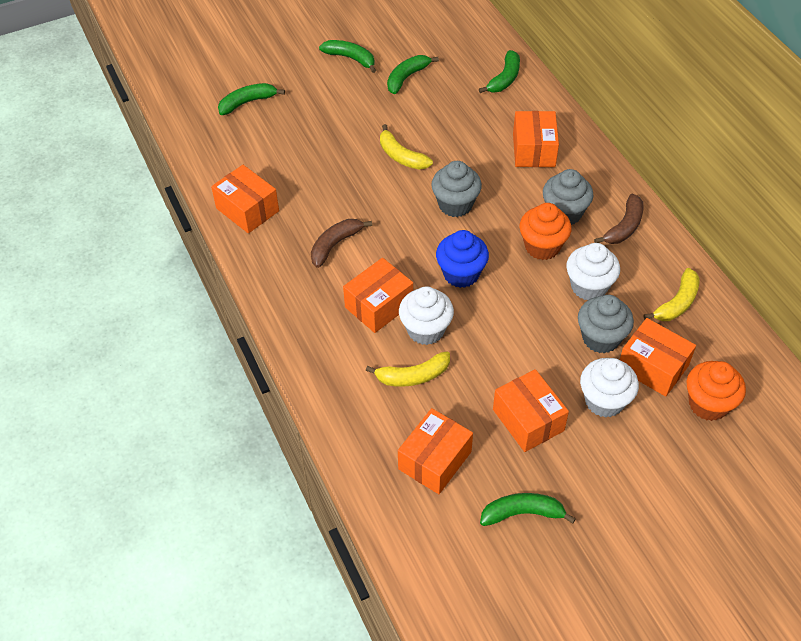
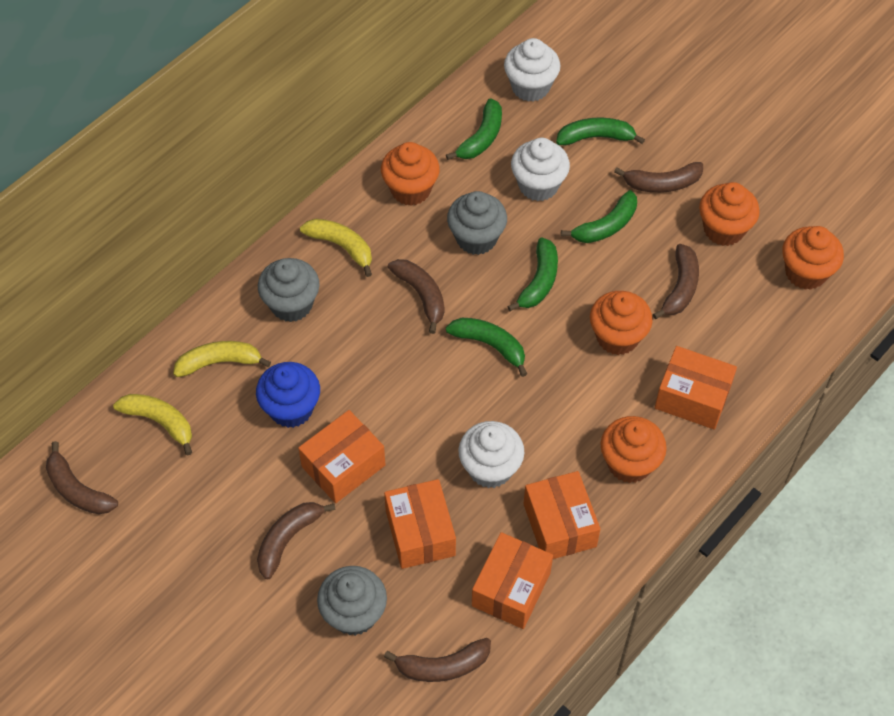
brown banana: [311,219,372,268] [594,194,644,244] = 2 -> [46,441,118,514] [257,502,336,579] [384,638,491,682] [387,259,444,334] [614,162,703,193] [653,244,699,319] = 6
orange box: [211,165,279,233] [343,258,413,333] [398,408,473,494] [493,369,569,452] [513,111,559,167] [620,318,696,397] = 6 -> [298,410,385,503] [384,479,456,569] [472,532,553,629] [524,471,600,559] [655,346,737,430] = 5
orange cupcake: [519,203,572,260] [687,361,746,421] = 2 -> [381,142,440,206] [590,291,653,355] [600,416,667,483] [699,182,760,246] [782,226,844,290] = 5

